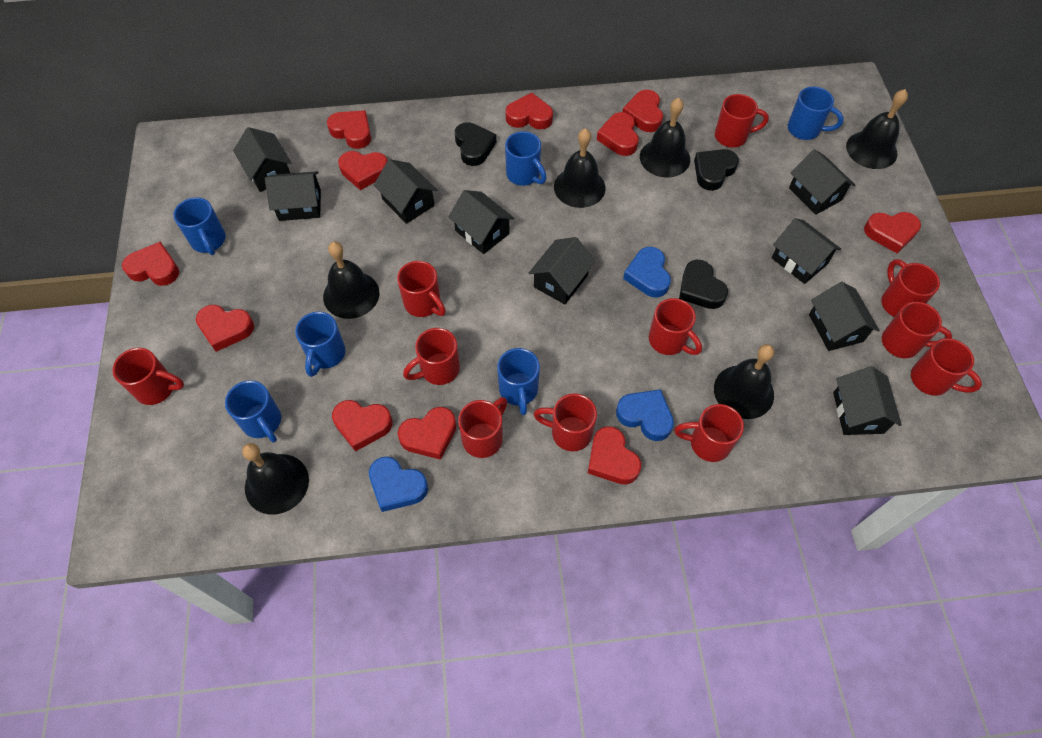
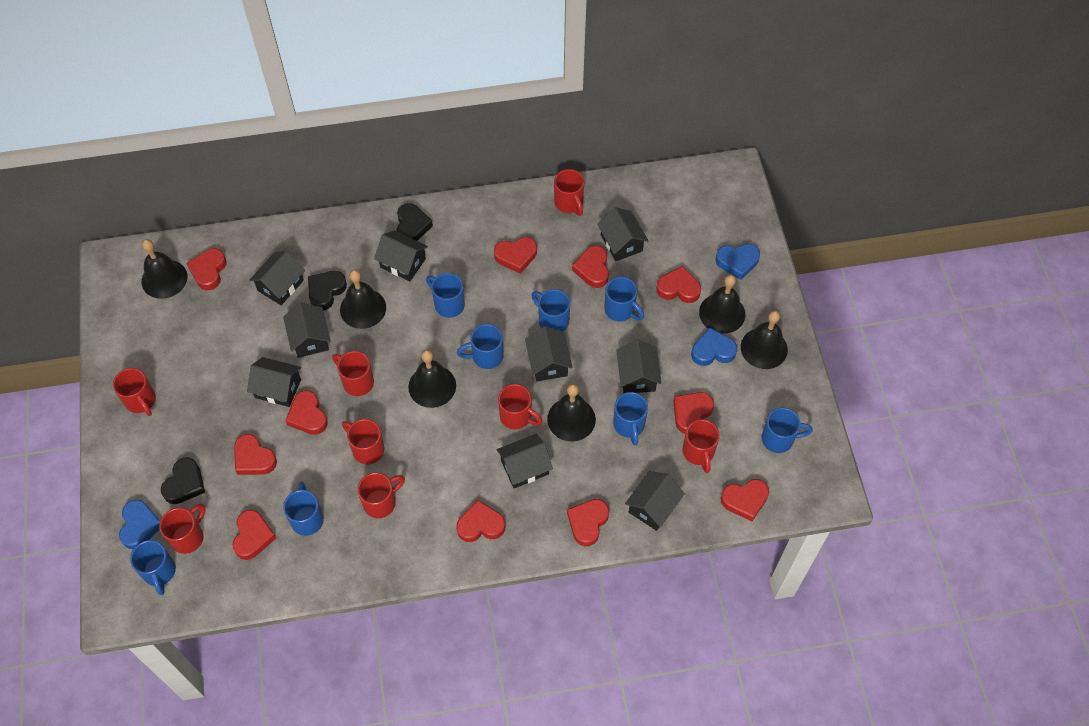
blue mug: [173,197,226,255] [225,380,281,443] [295,312,345,377] [497,348,540,415] [505,131,547,186] [788,86,844,140] = 6 -> [130,540,176,595] [283,482,324,536] [426,273,465,318] [457,324,504,369] [531,289,570,332] [604,277,644,322] [613,392,648,445] [762,408,813,453] = 8
red mug: [112,348,184,405] [397,261,446,317] [403,328,460,385] [458,397,507,458] [533,394,597,451] [649,298,702,355] [674,404,744,462] [715,94,769,147] [881,259,940,317] [882,301,952,358] [911,338,982,396] = 11 -> [113,368,156,416] [159,504,206,554] [332,351,374,396] [342,419,385,465] [357,472,405,518] [498,384,543,429] [554,169,584,216] [683,419,720,473] = 8

